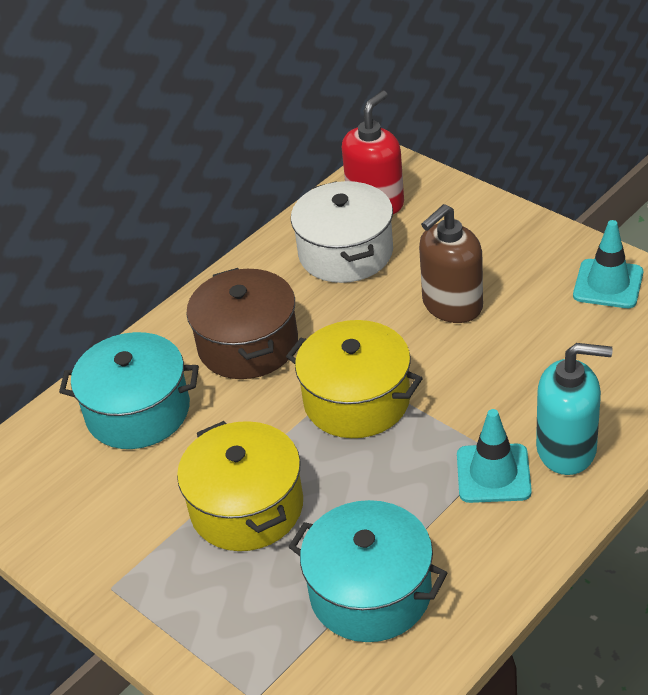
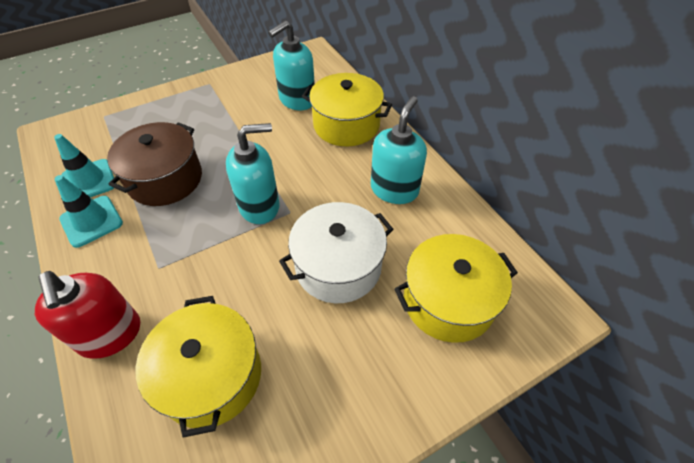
brown soap dispenser: [419,204,483,323] = 1 -> none = 0
turquoise pot: [59,332,199,449] [289,500,447,642] = 2 -> none = 0
turquoise soap dispenser: [536,343,613,475] = 1 -> [226,123,280,224] [268,21,315,111] [371,96,427,204] = 3
yellow pot: [177,421,303,551] [286,320,423,438] = 2 -> [136,296,261,438] [302,73,392,146] [394,234,518,343] = 3

